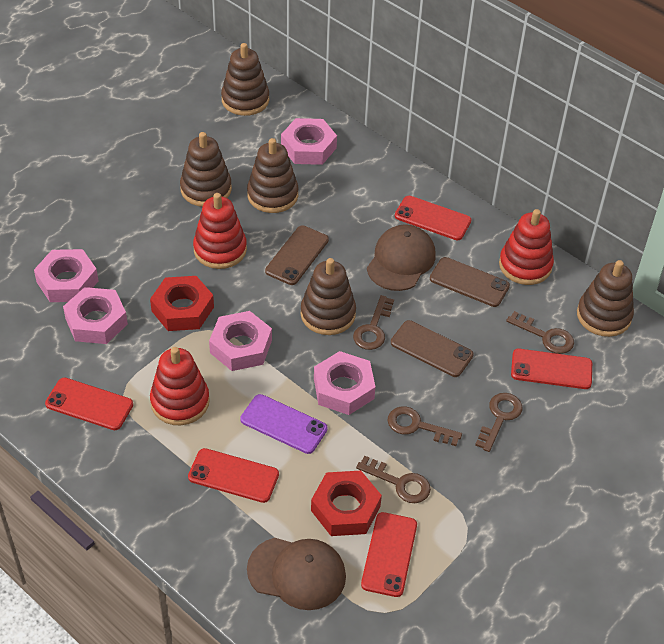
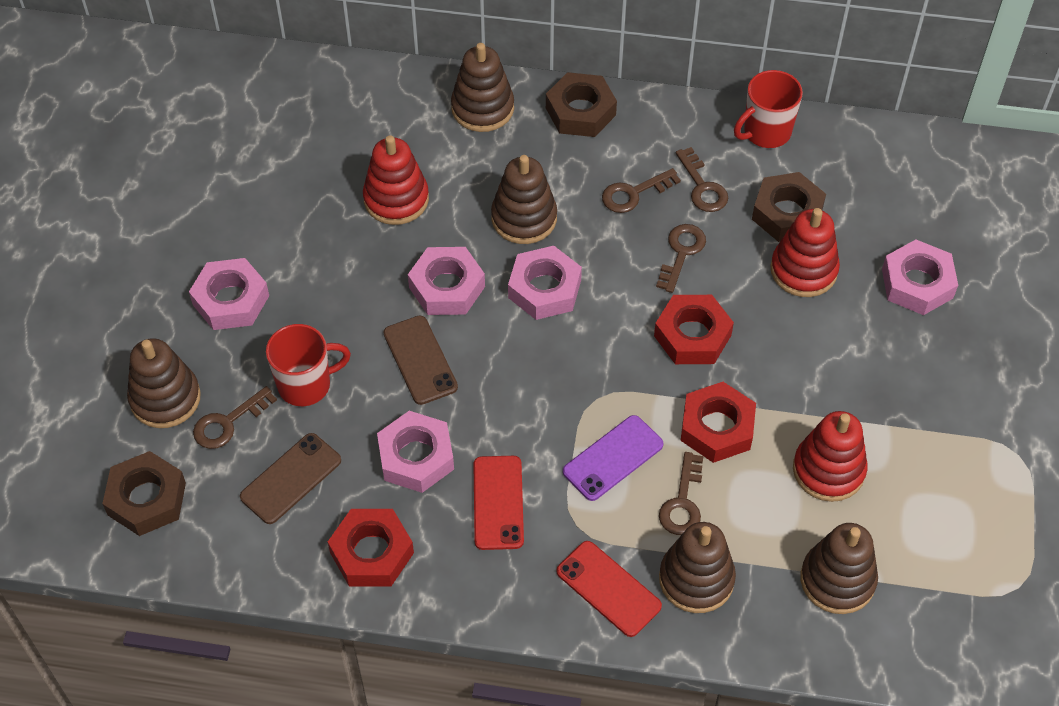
brown cap: [247,538,346,610] [367,224,436,291] = 2 -> none = 0
brown nut: none = 0 -> [102,451,186,536] [546,72,617,137] [752,172,826,242] = 3
brown phone: [265,226,329,285] [391,320,474,377] [430,257,510,307] = 3 -> [240,433,341,524] [383,315,458,405] = 2
red mug: none = 0 -> [266,324,351,406] [734,70,803,148] = 2
red nut: [150,276,214,331] [311,471,382,536] = 2 -> [328,509,414,586] [654,295,734,364] [681,382,756,463] = 3
red phone: [45,377,133,430] [188,448,279,503] [361,512,417,597] [395,196,472,240] [511,349,592,389] = 5 -> [473,456,524,550] [557,541,662,637] = 2

